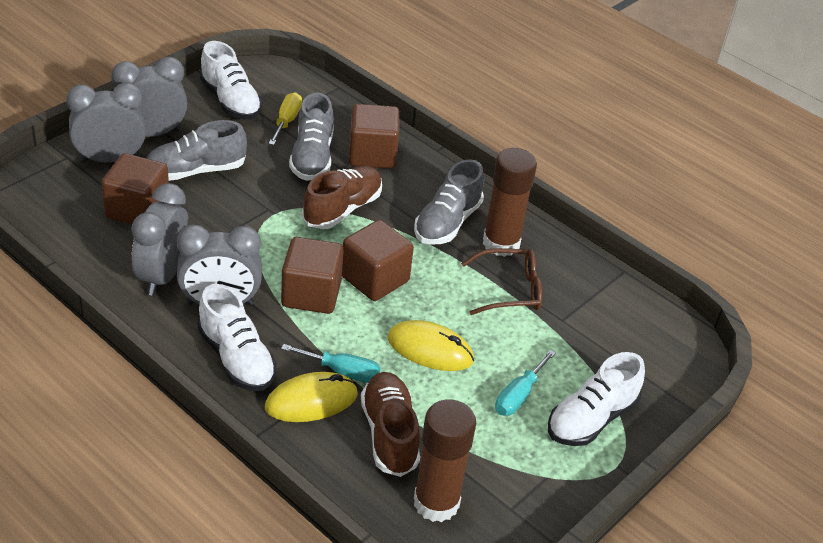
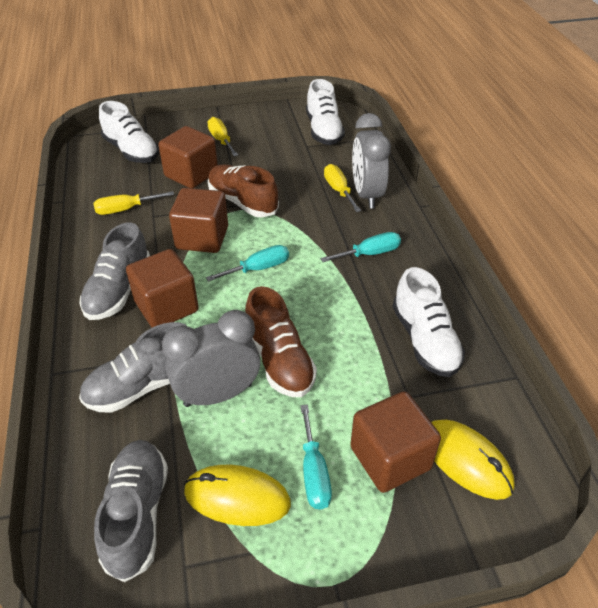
brown glasses: [461,248,542,315] = 1 -> none = 0
brown glue stick: [414,399,476,522] [483,148,537,257] = 2 -> none = 0
grey clock: [66,82,146,163] [111,57,187,137] [131,183,189,296] [177,225,262,306] = 4 -> [162,310,260,407] [352,113,391,209] = 2
turquoise screwdriver: [281,344,380,383] [495,350,556,416] = 2 -> [206,245,289,282] [301,405,332,510] [320,232,401,262] = 3
yellow screwdriver: [269,92,302,145] = 1 -> [93,191,174,215] [207,117,238,156] [324,164,361,212] = 3

